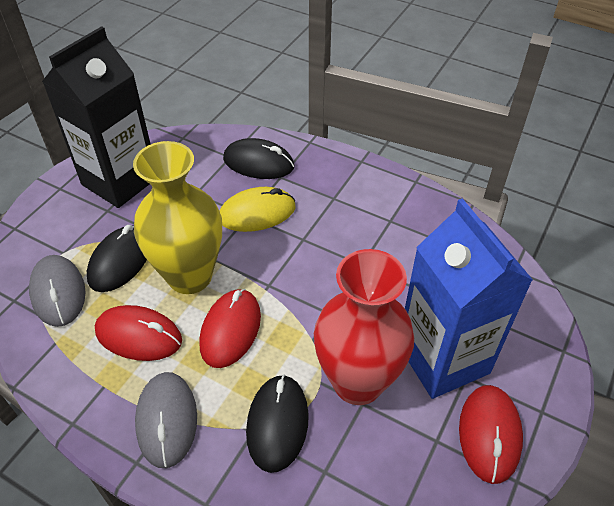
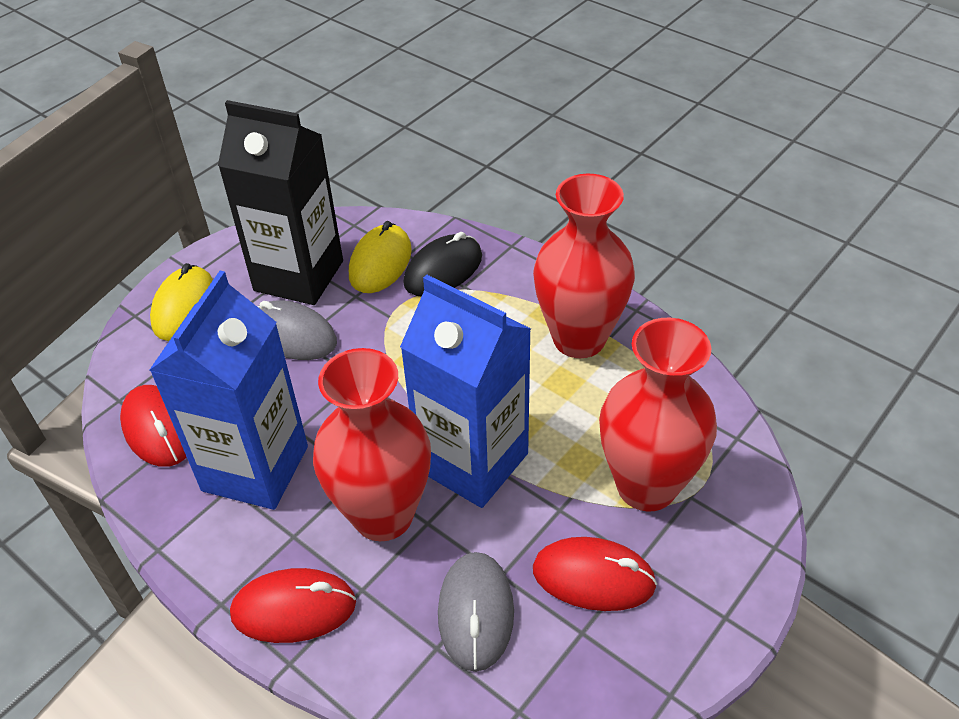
black mouse: [87,225,147,292] [223,138,294,179] [246,374,309,473] = 3 -> [404,232,482,296] = 1
blue carton: [405,198,533,399] = 1 -> [149,271,308,510] [400,274,531,508] = 2
red vase: [314,249,414,405] = 1 -> [313,348,431,541] [533,174,635,358] [599,318,717,511] = 3
yellow mouse: [219,187,296,232] = 1 -> [150,263,213,341] [349,221,412,293] = 2
yellow vase: [133,141,222,294] = 1 -> none = 0

